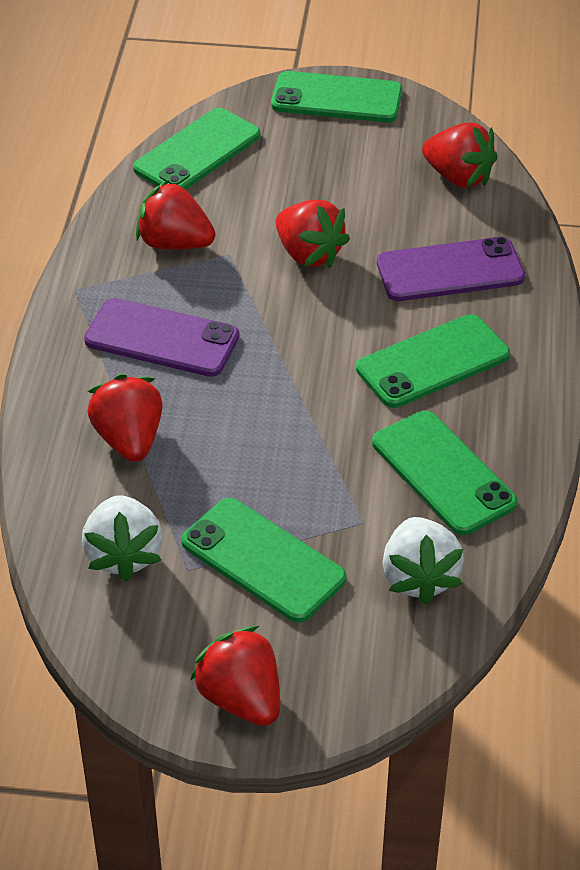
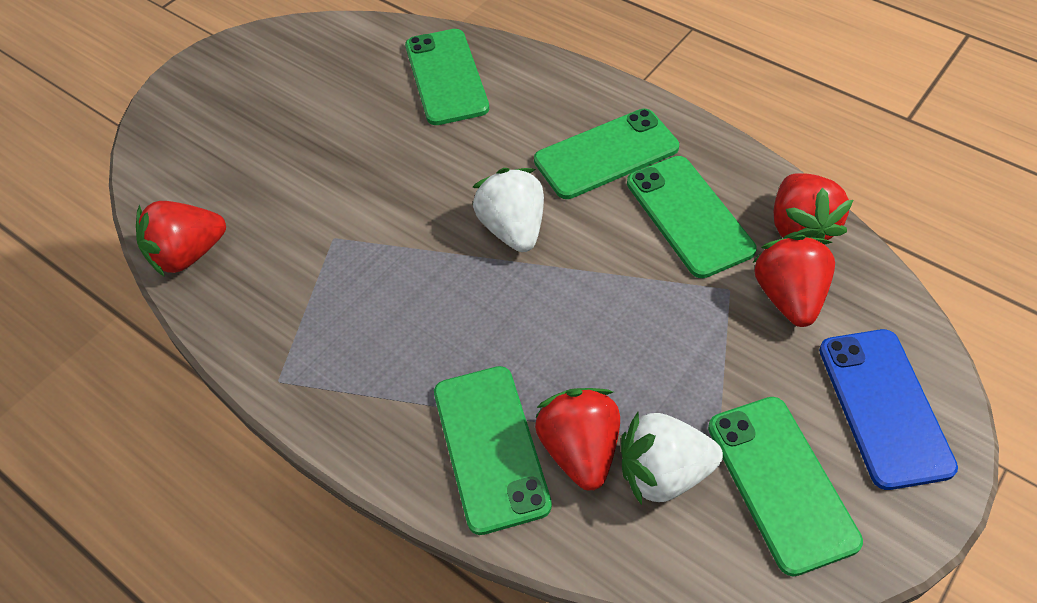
blue phone: none = 0 -> [819,329,958,490] = 1
purple phone: [84,298,239,377] [377,237,525,301] = 2 -> none = 0
red strawberry: [87,374,163,462] [136,180,215,250] [190,626,280,726] [275,200,350,268] [422,122,498,188] = 5 -> [136,201,226,277] [535,388,620,491] [752,235,835,327] [774,173,853,240] = 4

